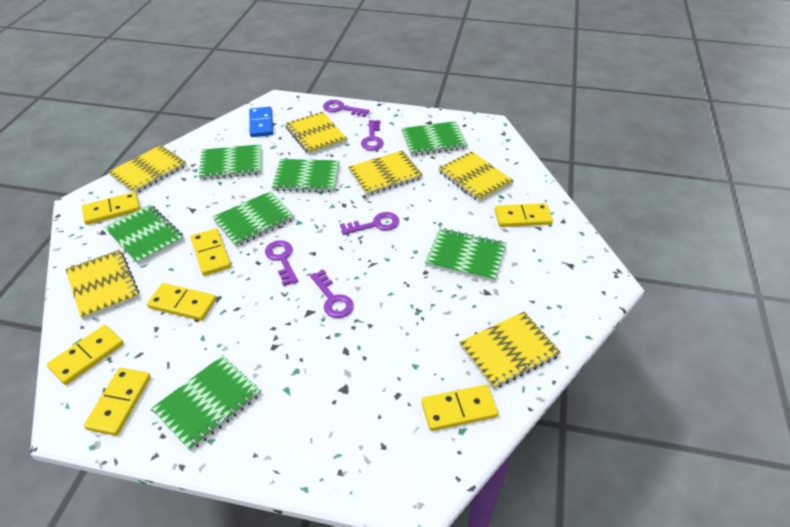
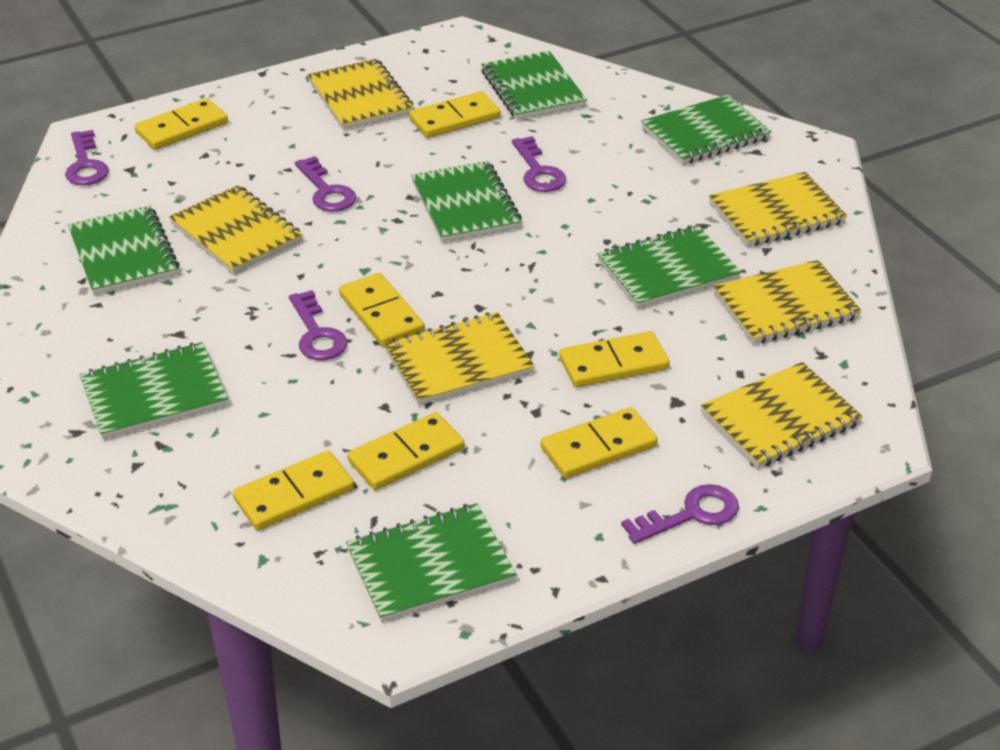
blue domino: [249,107,273,137] = 1 -> none = 0

